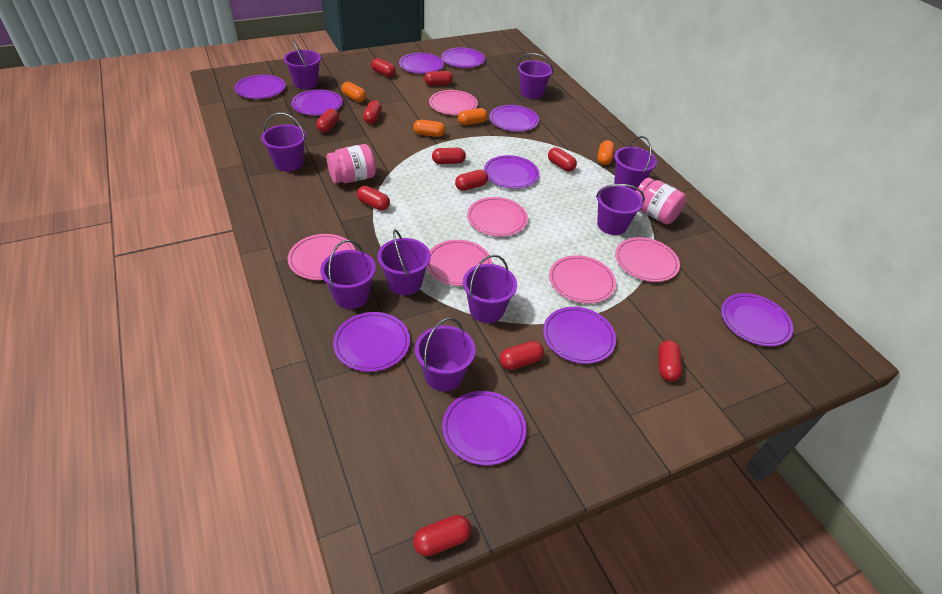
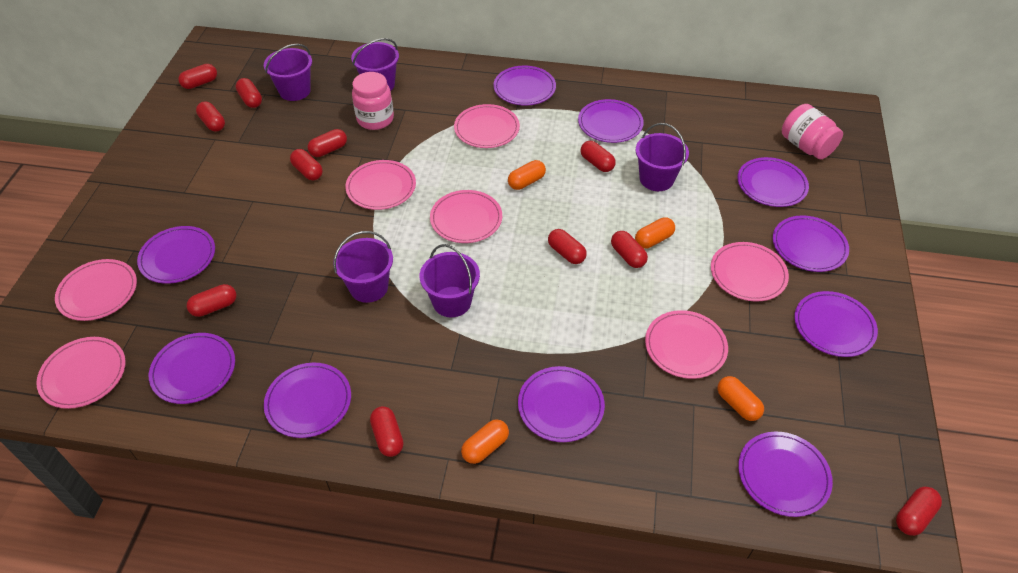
pink plate: [288,234,355,280] [427,240,492,286] [429,90,478,115] [467,197,528,237] [549,255,616,304] [615,237,680,282] = 6 -> [36,337,126,409] [55,259,137,321] [345,160,416,210] [430,190,502,243] [454,104,520,148] [645,310,728,379] [711,242,789,302] = 7
purple bucket: [261,113,306,172] [284,39,321,89] [320,240,376,309] [378,229,431,295] [415,318,476,391] [463,255,517,323] [518,53,553,99] [596,184,645,235] [614,136,657,191] = 9 -> [264,44,312,101] [333,231,393,303] [351,38,399,91] [420,244,480,317] [636,123,689,191] = 5

